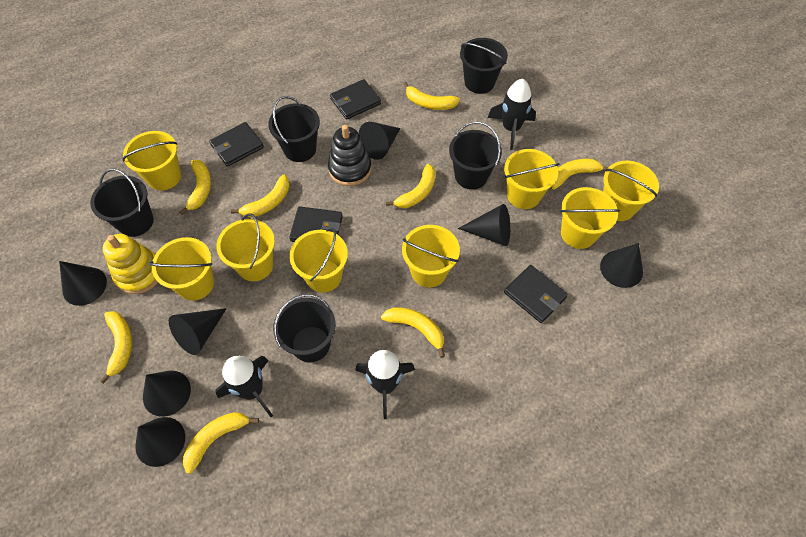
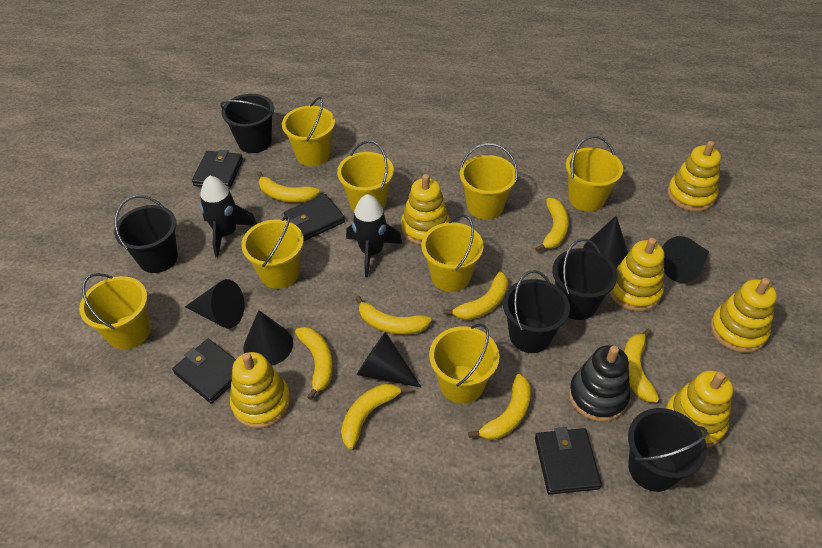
black cone: [59,261,107,306] [135,417,185,467] [143,371,191,417] [169,308,227,355] [359,122,401,160] [458,204,510,246] [600,243,643,288] = 7 -> [185,279,244,328] [243,310,293,365] [357,332,422,388] [583,216,628,269] [662,236,709,283] = 5
black rocket: [215,356,273,417] [355,350,415,419] [488,79,536,150] = 3 -> [200,175,257,258] [346,194,403,277] = 2
yellow stacking toy: [103,234,158,294] = 1 -> [230,352,291,428] [401,174,450,245] [609,238,664,311] [666,370,733,447] [667,141,721,212] [710,278,777,353] = 6

